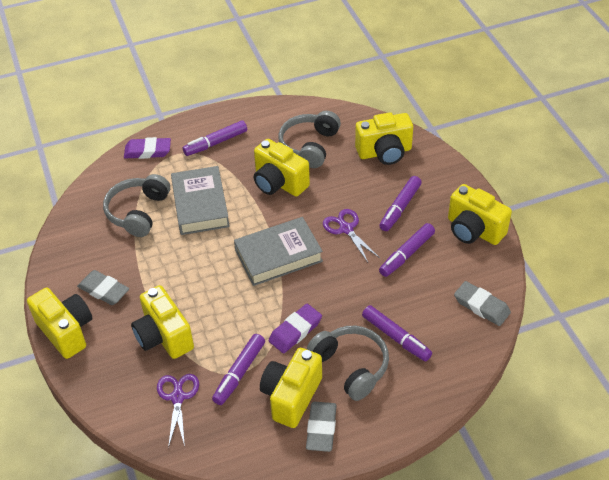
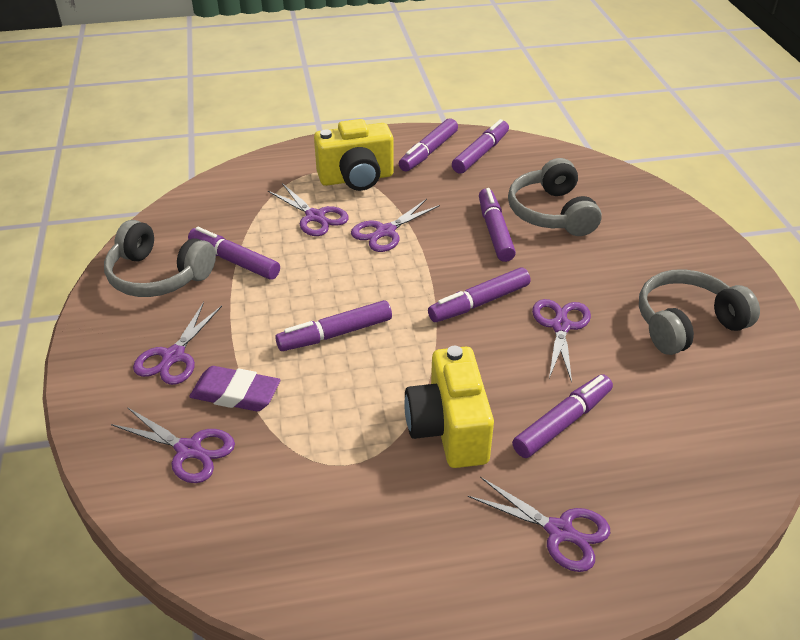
grey book: [171,166,230,235] [234,217,323,286] = 2 -> none = 0
grey eraser: [77,270,129,305] [306,402,337,452] [454,281,511,326] = 3 -> none = 0
purple eraser: [124,137,171,159] [269,304,322,353] = 2 -> [189,366,280,411] = 1
purple marker: [183,120,247,156] [212,334,265,405] [362,305,432,361] [379,176,422,231] [379,223,435,277] = 5 -> [188,227,280,280] [275,300,392,351] [399,118,458,171] [428,268,531,322] [452,119,509,174] [479,188,516,262] [512,374,613,458] = 7
purple scissors: [157,374,199,448] [323,209,380,262] = 2 -> [111,407,235,483] [133,302,222,385] [268,183,349,236] [351,199,440,252] [468,477,610,572] [532,299,591,382] = 6
yellow camera: [27,288,92,359] [131,285,194,359] [254,139,310,196] [260,348,322,428] [355,112,413,165] [448,184,512,245] = 6 -> [314,119,394,191] [404,346,494,468] = 2

